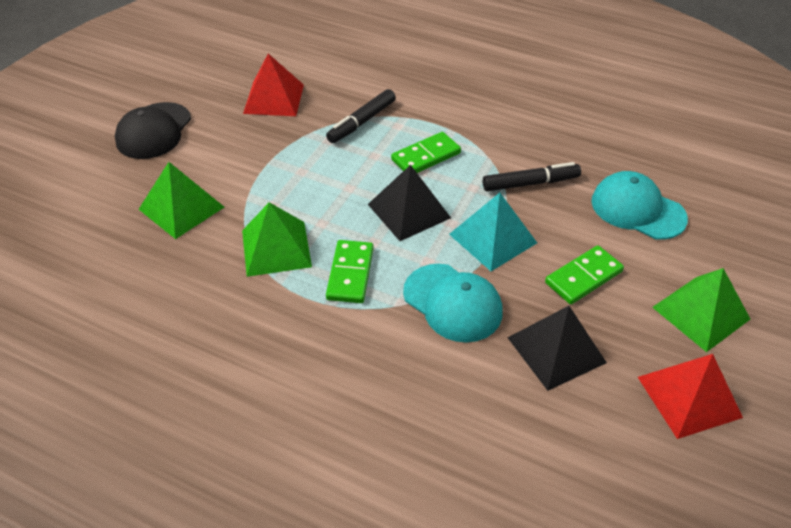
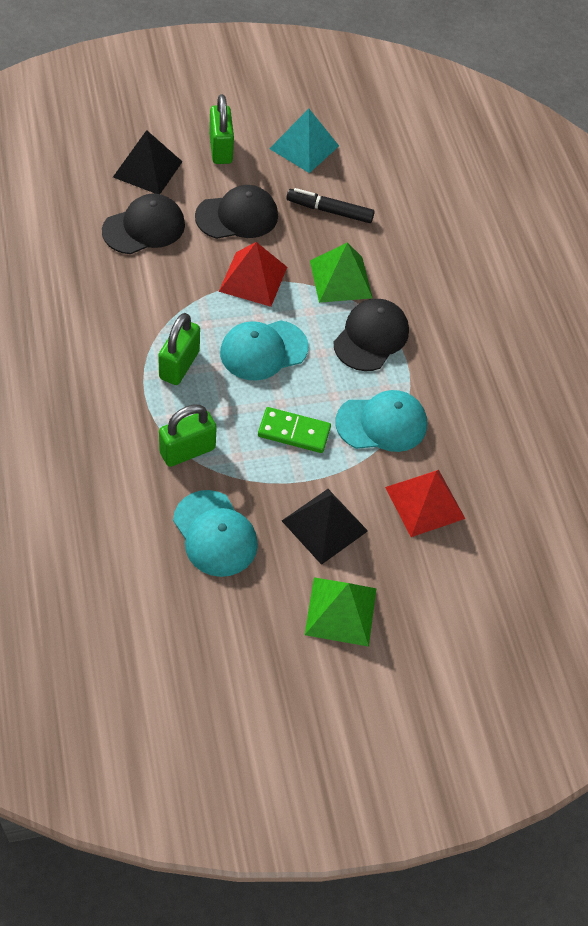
black cap: [115,102,191,159] = 1 -> [102,194,185,254] [195,185,278,239] [333,299,409,371] = 3
black marker: [326,89,396,143] [483,162,581,192] = 2 -> [286,188,374,223] = 1
green domino: [326,240,374,303] [391,132,461,173] [545,245,624,305] = 3 -> [258,407,331,453] = 1
green padlock: none = 0 -> [158,313,200,385] [159,404,217,467] [209,94,234,164] = 3
green pyramid: [139,162,224,239] [242,202,312,277] [652,268,750,352] = 3 -> [305,577,377,647] [310,242,373,303] = 2
turquoise cap: [403,264,503,343] [592,171,688,240] = 2 -> [173,490,258,577] [220,320,308,381] [335,390,427,452] = 3

